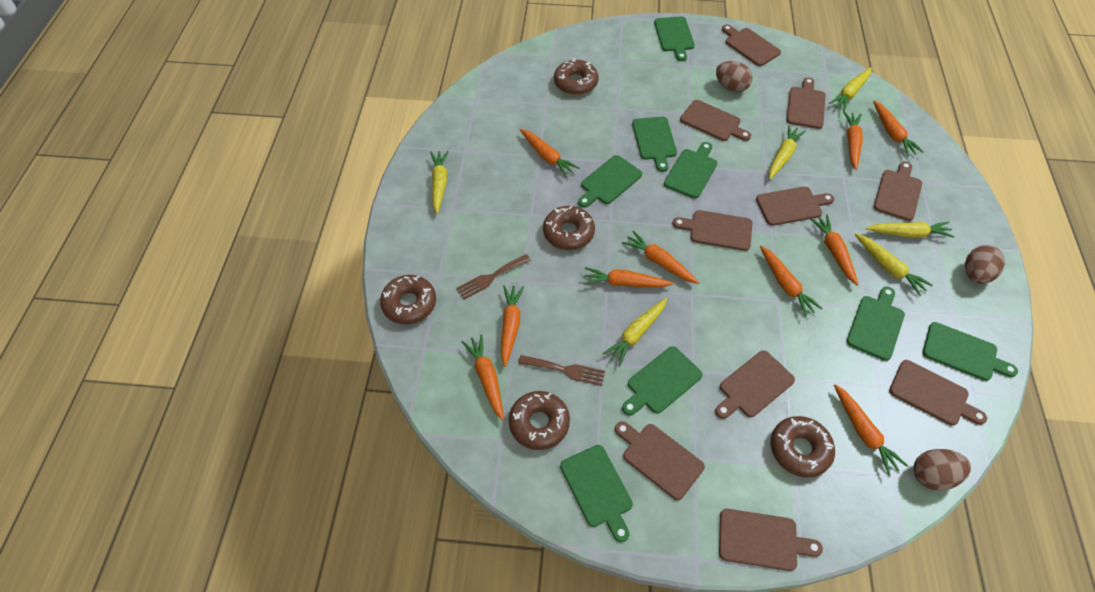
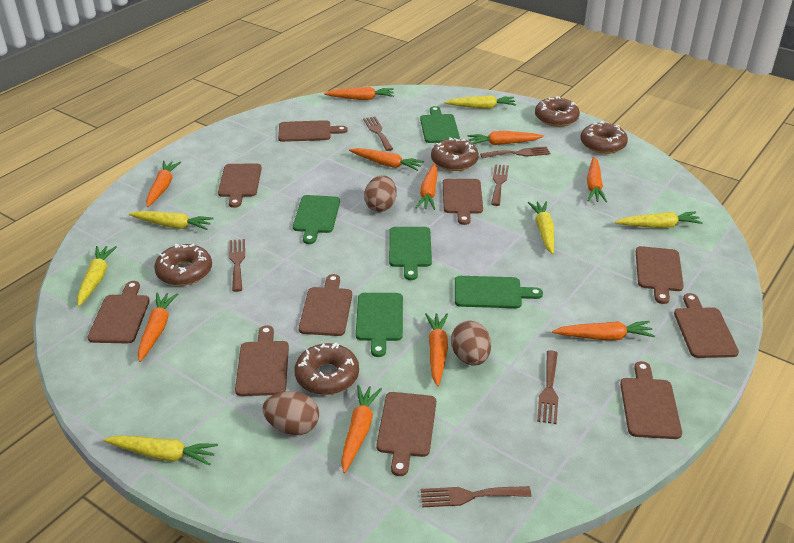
brown fork: [456,254,531,300] [518,355,605,386] = 2 -> [229,239,245,292] [363,117,393,151] [421,486,531,507] [480,146,551,158] [491,164,509,206] [537,350,558,424] = 6
green cutting board: [560,445,633,542] [578,155,642,208] [622,346,703,416] [632,116,677,172] [654,16,695,61] [664,142,717,199] [847,287,905,361] [923,322,1018,381] = 8 -> [293,195,340,244] [356,293,403,357] [389,227,432,280] [420,106,460,143] [455,276,543,308] = 5

